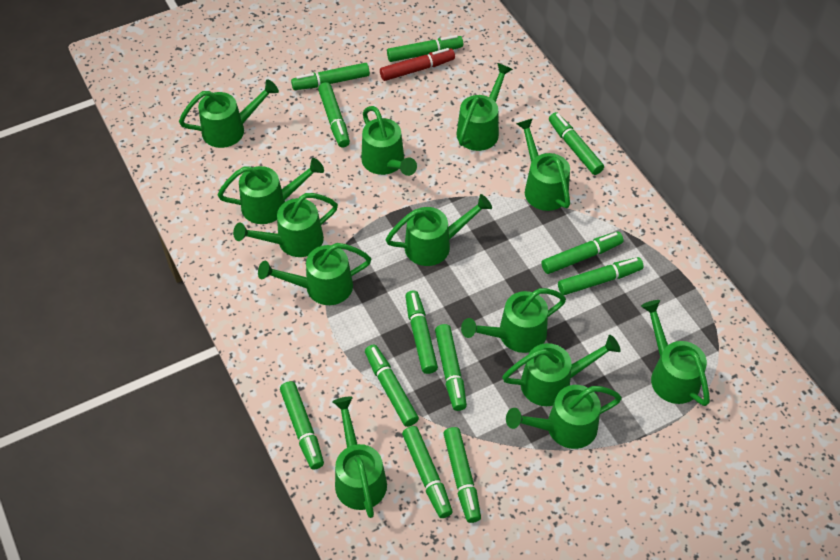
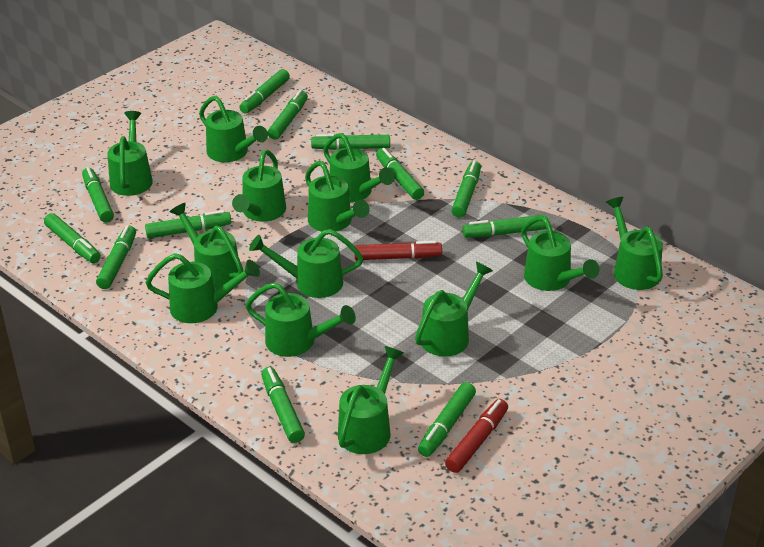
red marker: [380,48,455,81] = 1 -> [355,241,442,260] [445,399,508,473] = 2

